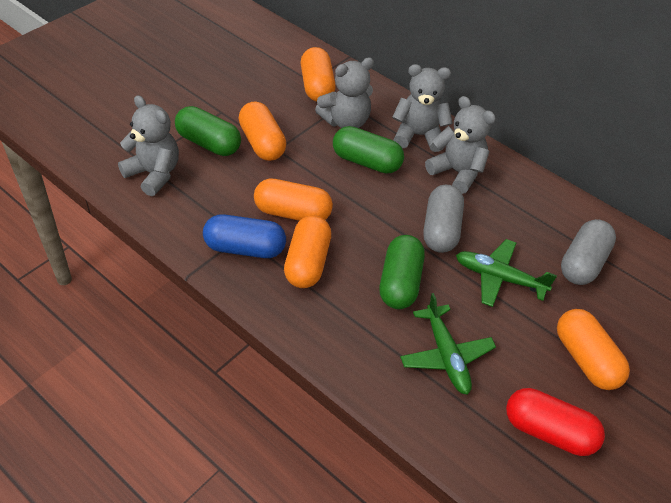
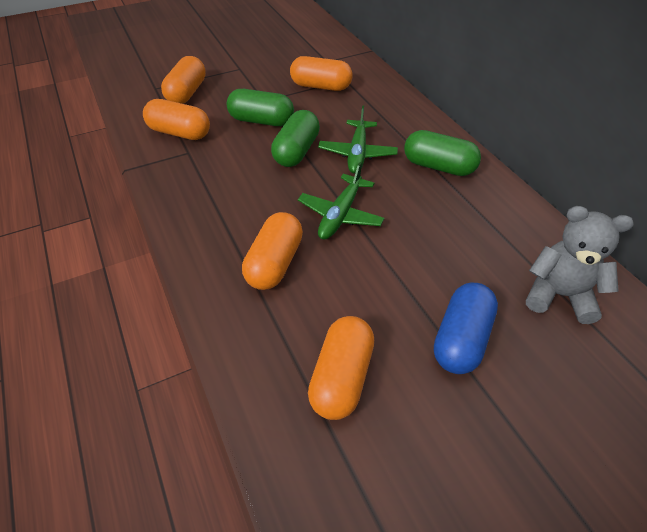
grey capsule: [423,185,464,253] [561,219,616,285] = 2 -> none = 0
grey teddy bear: [118,95,179,196] [315,57,374,128] [392,64,453,152] [425,96,496,194] = 4 -> [526,206,634,324] = 1
red capsule: [506,388,605,456] = 1 -> none = 0

